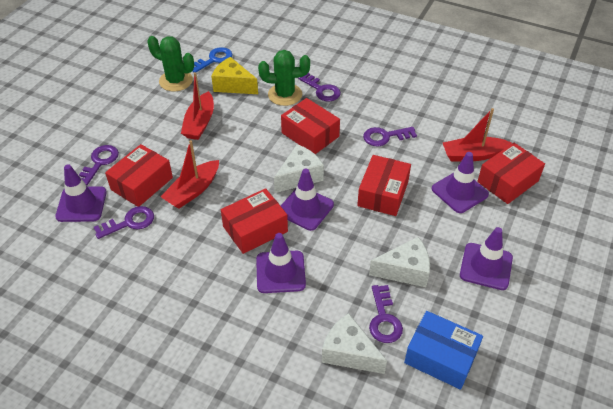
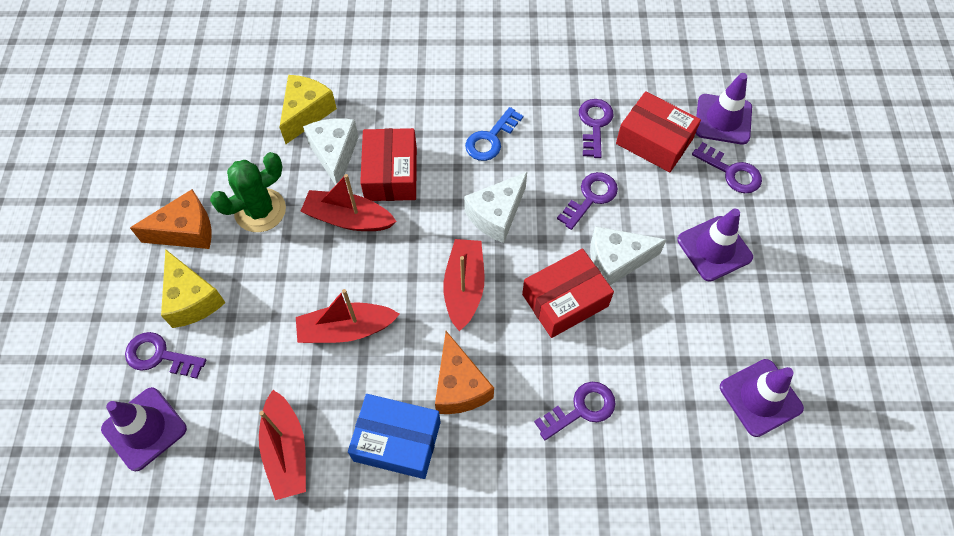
green cactus: [148,36,194,91] [258,50,310,106] = 2 -> [210,152,286,232] = 1
orange cheese: none = 0 -> [130,189,211,249] [435,331,494,414] = 2
purple traffic cone: [55,164,107,222] [256,233,306,293] [281,168,334,231] [432,152,489,213] [460,227,513,290] = 5 -> [101,387,187,472] [677,209,753,282] [696,73,752,145] [720,359,804,437] = 4
red boat: [161,140,219,209] [181,72,214,140] [443,108,512,162] = 3 -> [259,390,306,500] [296,289,400,343] [300,174,397,231] [443,239,485,331] = 4
red box: [105,144,173,207] [221,188,288,254] [281,98,340,154] [357,155,411,216] [477,143,545,204] = 5 -> [360,128,417,201] [522,249,614,338] [616,91,701,172] = 3
yellow cheese: [211,57,258,94] = 1 -> [161,249,226,328] [279,75,337,144] = 2

